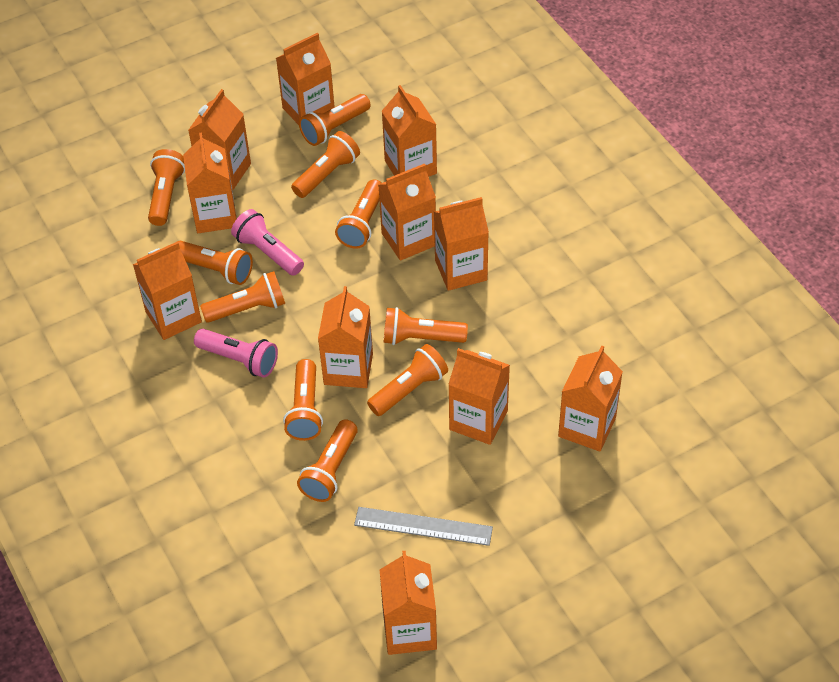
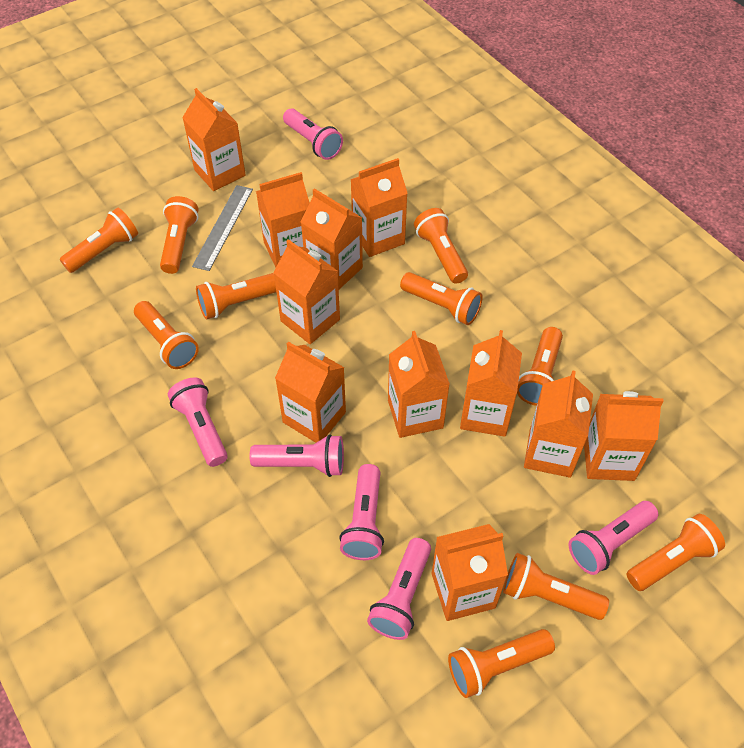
pink flashlight: [194,329,278,378] [231,209,304,276] = 2 -> [168,377,228,467] [250,434,344,477] [283,108,343,160] [339,464,384,560] [367,538,431,640] [569,501,658,575] = 6

